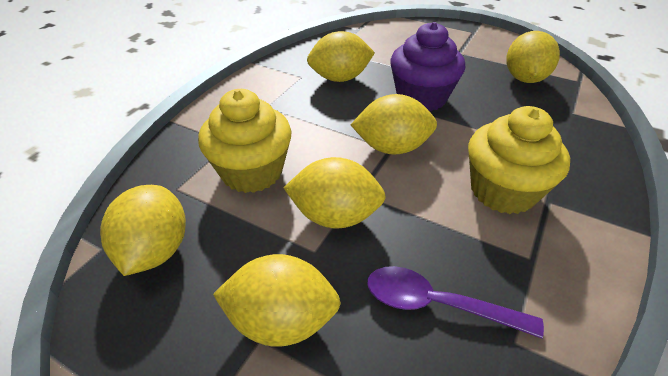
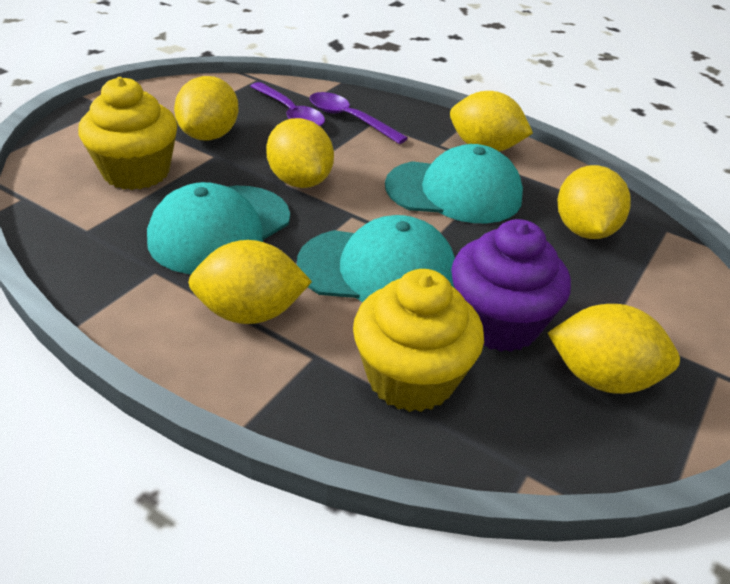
purple spoon: [368,266,544,338] = 1 -> [250,82,325,126] [310,92,408,144] = 2
turquoise cap: none = 0 -> [147,182,290,274] [297,215,455,303] [385,144,523,223] = 3

